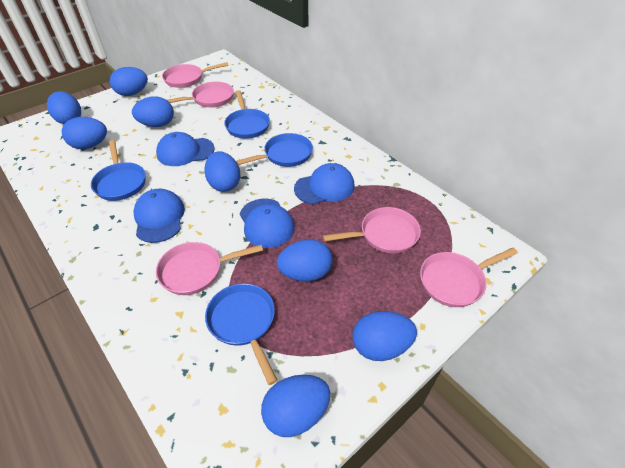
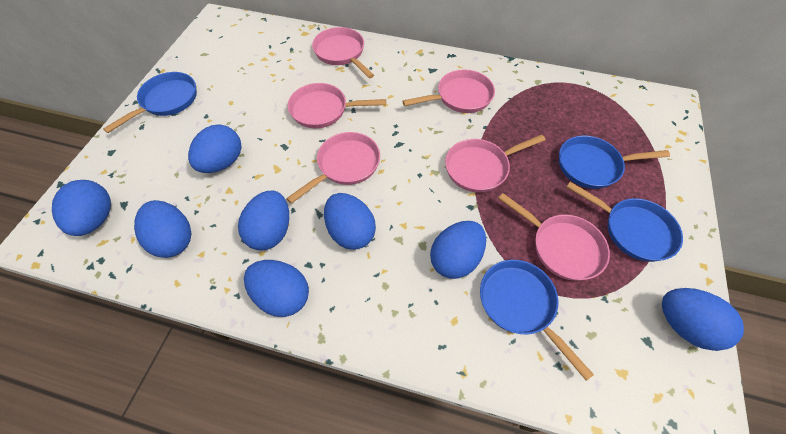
blue cap: [133,189,185,243] [156,132,215,166] [240,199,295,248] [294,163,355,204] = 4 -> none = 0
pink pan: [156,242,263,295] [162,62,228,88] [167,82,234,107] [323,207,421,253] [420,248,518,307] = 5 -> [286,132,380,204] [288,83,386,128] [312,27,374,79] [402,69,495,113] [445,135,545,193] [498,193,610,281] = 6

